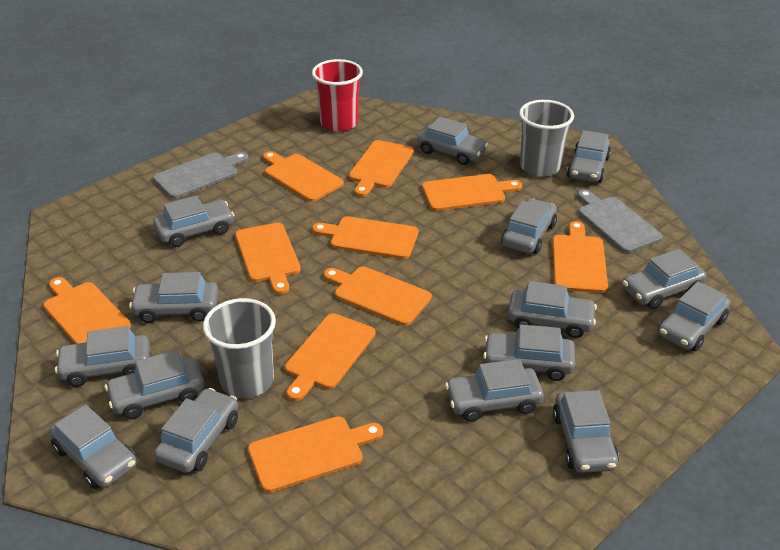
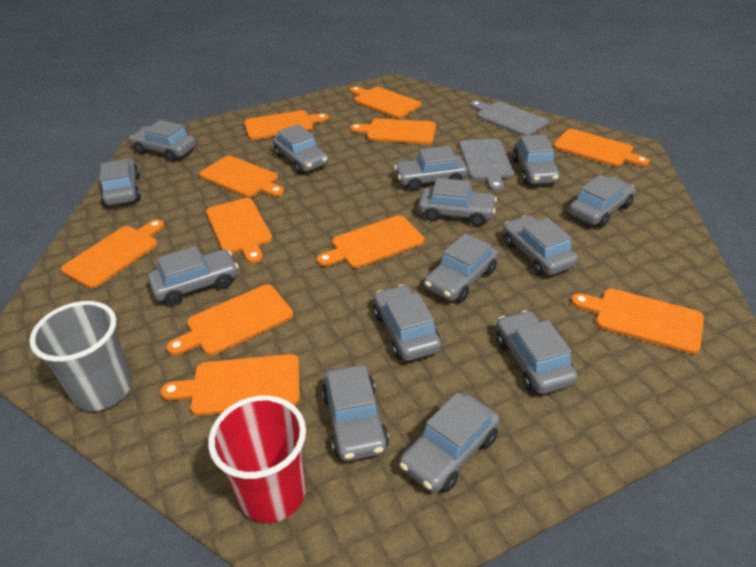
grey car: [49,404,137,489] [55,326,150,387] [105,350,204,419] [129,272,218,323] [153,195,235,247] [154,388,238,473] [417,117,488,165] [445,359,544,422] [483,325,575,381] [501,198,557,254] [508,281,597,338] [553,390,619,473] [567,130,611,183] [623,249,706,309] [658,281,730,351] = 15 -> [100,158,141,206] [130,120,196,162] [148,246,238,306] [273,124,328,174] [322,365,389,461] [373,285,441,361] [394,146,468,191] [400,392,500,493] [418,178,497,226] [424,233,498,302] [496,310,578,394] [503,215,578,276] [512,135,560,185] [569,175,635,228] = 14
grey cup: [203,298,276,398] [519,100,574,177] = 2 -> [29,301,132,411] = 1
orange cutting board: [43,277,131,344] [235,223,301,294] [248,416,383,493] [263,151,344,202] [285,313,376,401] [312,216,418,259] [324,266,432,326] [349,140,414,197] [422,174,522,211] [552,221,608,293] = 10 -> [61,219,164,289] [161,354,300,416] [166,284,294,355] [199,156,284,197] [206,198,272,264] [244,110,329,140] [317,215,424,268] [350,86,421,118] [350,118,436,144] [553,129,650,167] [571,288,704,354] = 11

